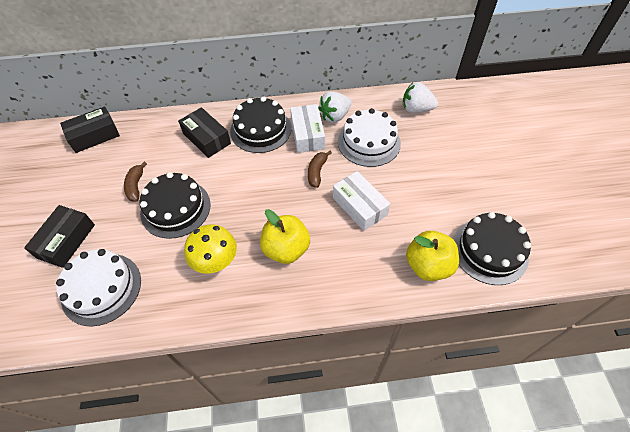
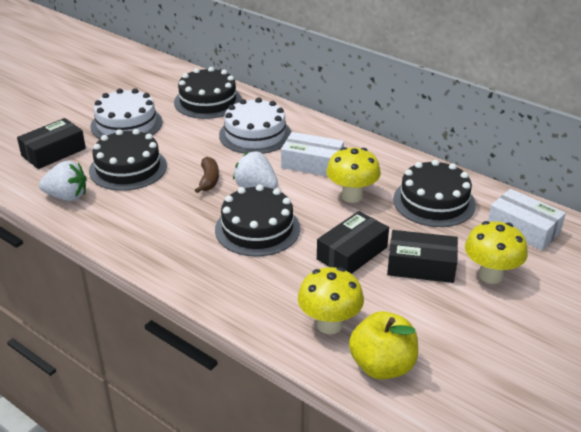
black cake: [140,172,211,239] [230,96,291,153] [453,212,531,285] = 3 -> [89,129,167,191] [174,67,242,119] [215,184,300,257] [393,160,476,227] = 4
brown banana: [124,162,147,202] [308,151,332,188] = 2 -> [195,157,219,193] = 1
yellow apple: [260,209,310,264] [406,231,459,281] = 2 -> [349,311,418,380] = 1
yellow mushroom: [184,224,237,274] = 1 -> [298,267,364,334] [326,147,381,203] [465,221,528,284] = 3

